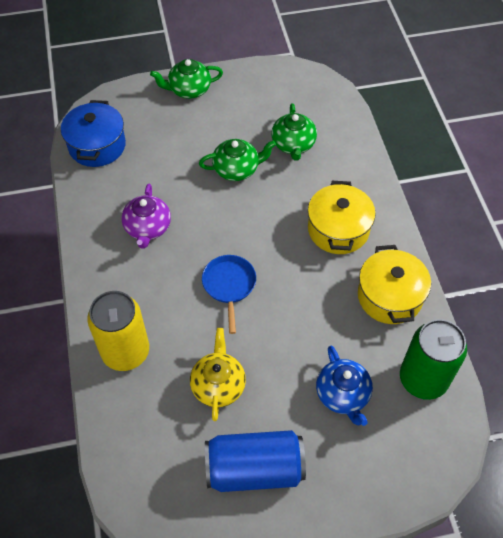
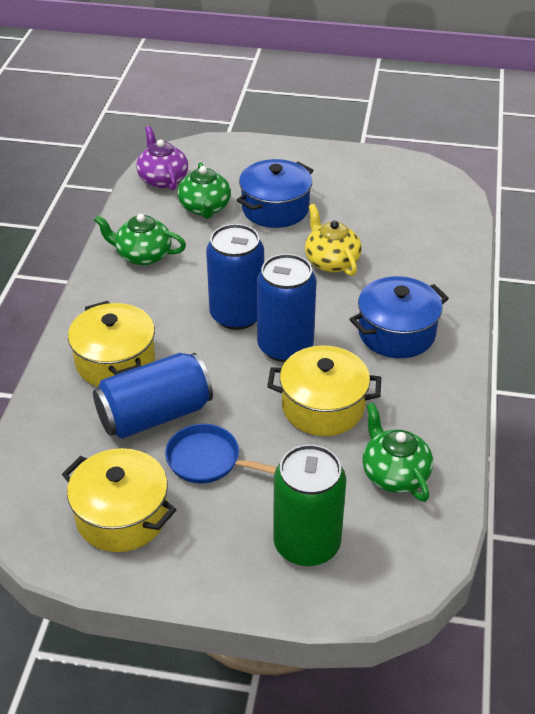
blue can: [205,430,306,492] = 1 -> [93,353,213,439] [206,224,264,330] [257,254,317,362] = 3
blue pot: [61,100,126,167] = 1 -> [237,159,313,228] [350,276,449,358] = 2
blue teapot: [316,346,373,426] = 1 -> none = 0
yellow can: [87,291,149,371] = 1 -> none = 0
yellow pot: [308,181,376,254] [358,245,431,324] = 2 -> [62,448,176,552] [68,301,155,387] [267,346,381,436] = 3

